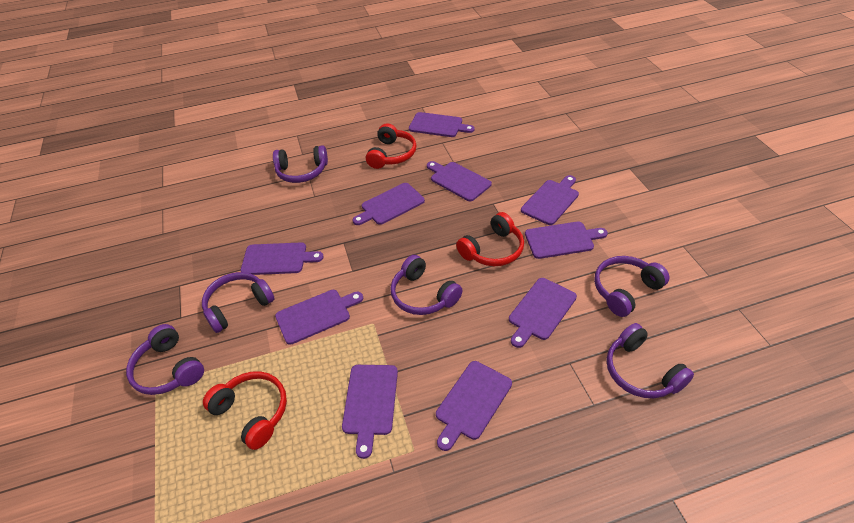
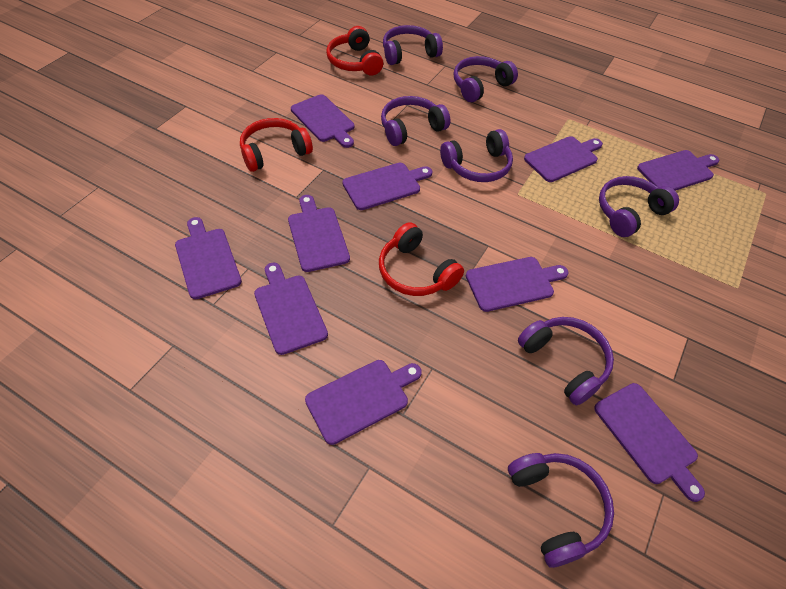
purple headphones: [126,324,204,395] [202,272,274,333] [273,145,328,183] [391,255,463,315] [594,256,670,317] [606,323,694,398] = 6 -> [381,96,450,146] [383,25,443,65] [440,129,513,182] [454,56,518,102] [508,453,614,568] [518,317,614,405] [599,176,679,237] = 7

